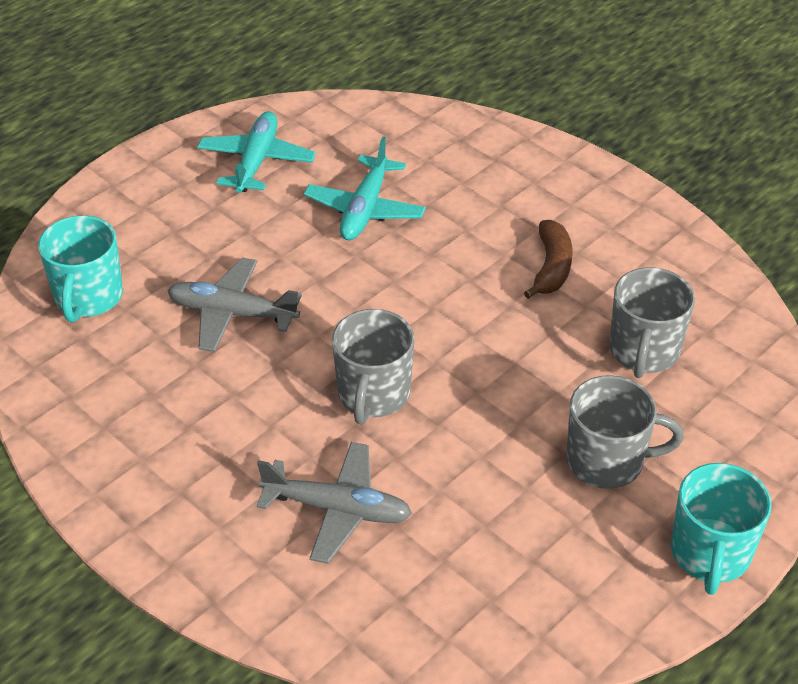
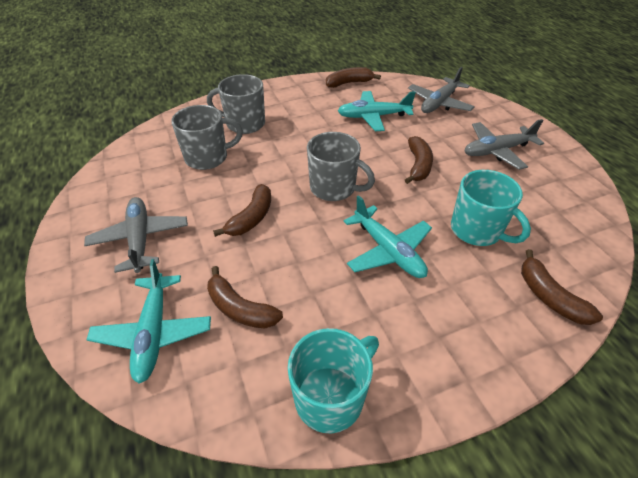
brown banana: [524,220,573,299] = 1 -> [207,266,283,328] [213,184,271,237] [326,67,381,88] [405,136,433,184] [521,249,603,325] = 5
grey plane: [167,257,302,352] [256,442,412,564] = 2 -> [84,197,188,273] [408,67,475,113] [465,119,544,170] = 3
turquoise plane: [197,111,316,193] [304,136,426,240] = 2 -> [86,259,211,384] [338,91,416,131] [343,195,432,278] = 3

